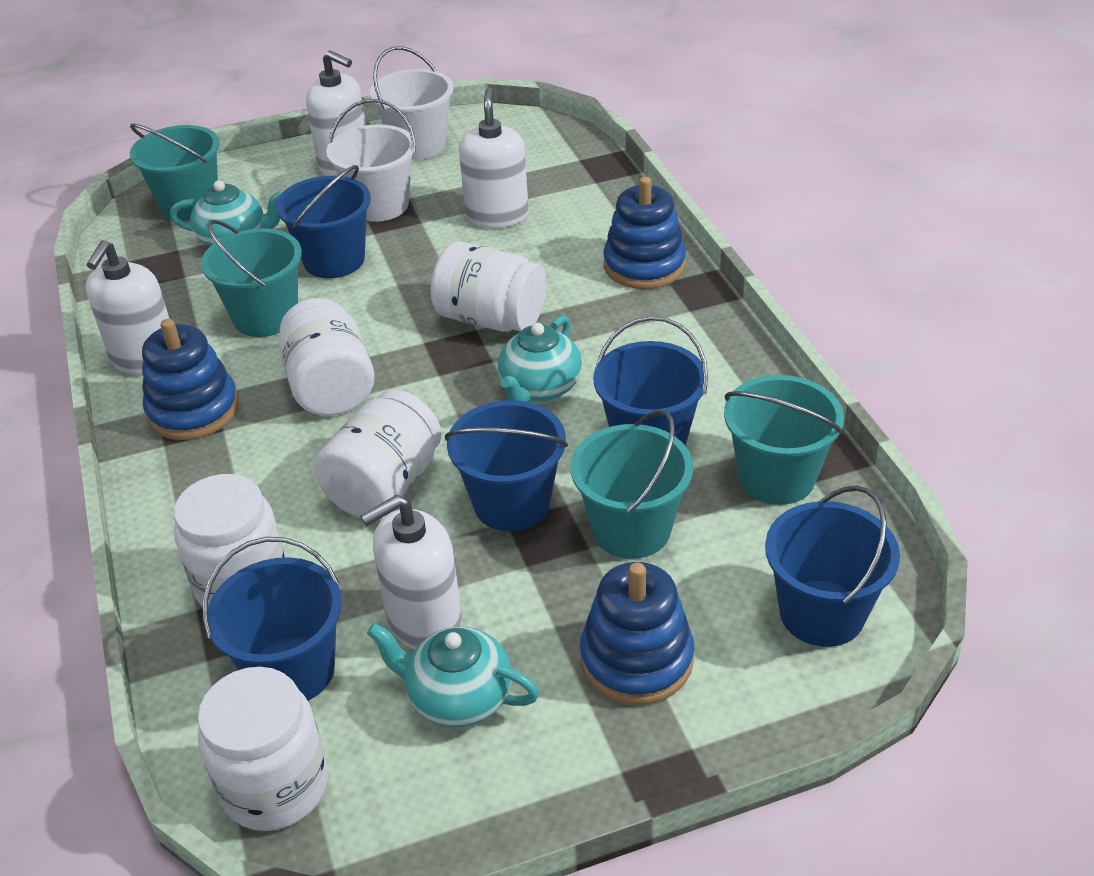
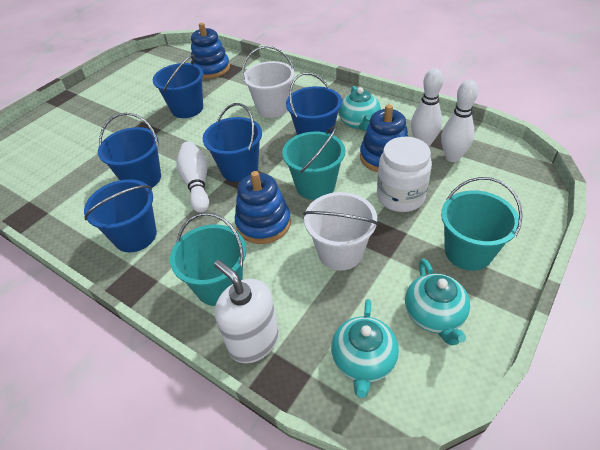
turquoise bucket: [130,124,219,221] [201,220,302,337] [571,409,693,559] [724,375,844,505] = 4 -> [170,212,246,306] [282,125,345,200] [441,177,523,271] = 3
white bowling pin: none = 0 -> [176,142,209,213] [411,68,444,147] [441,80,478,162] = 3
white jar: [174,474,285,607] [198,667,328,831] [279,298,374,416] [314,389,442,518] [431,241,546,332] = 5 -> [377,137,432,212] = 1
white soap dispenser: [85,240,169,375] [306,50,366,175] [361,495,462,650] [459,87,529,228] = 4 -> [214,260,279,363] = 1

